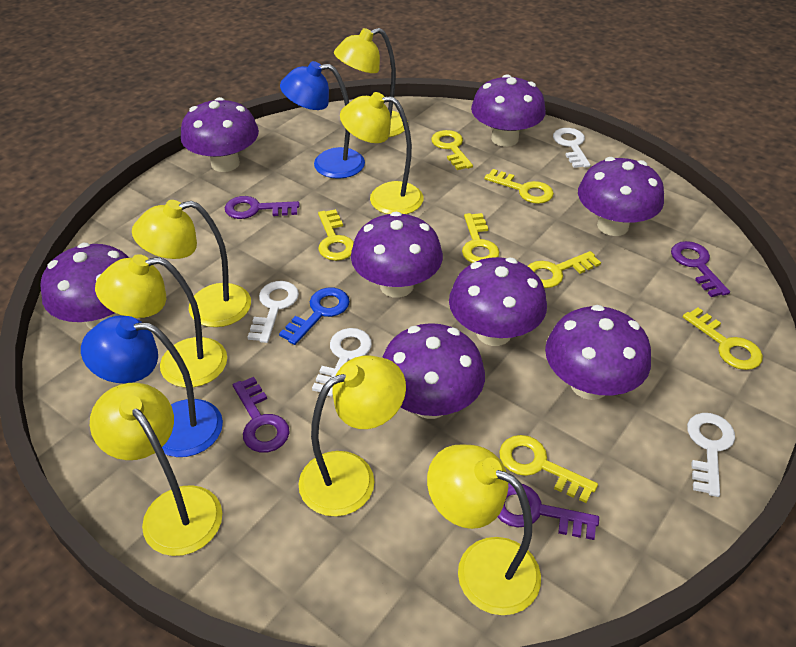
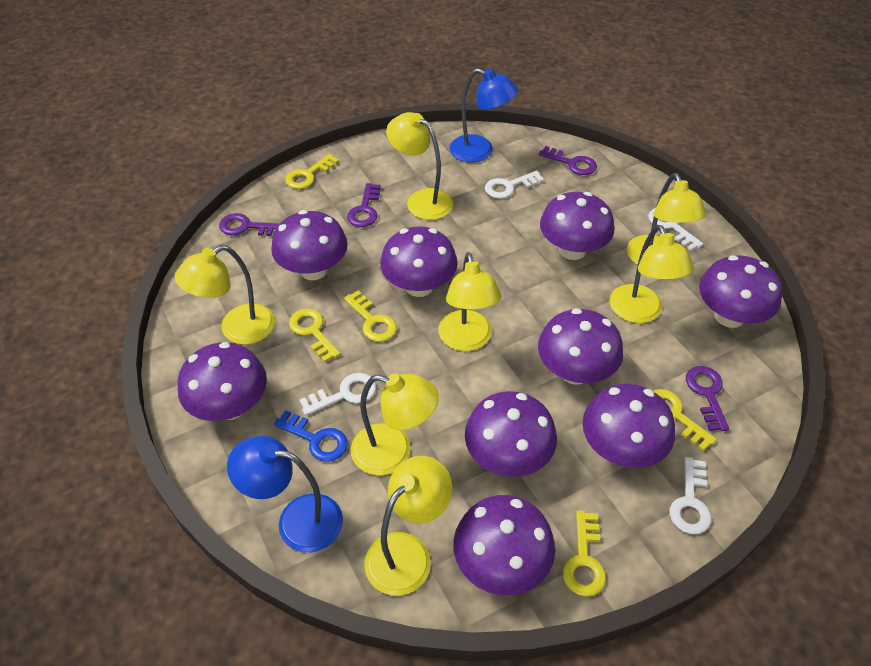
purple mushroom: [41,243,129,329] [181,97,259,172] [351,212,443,298] [382,323,485,419] [449,257,547,346] [471,74,546,147] [545,305,651,400] [578,157,664,236] = 8 -> [178,342,267,421] [271,210,348,280] [380,226,458,297] [453,495,555,596] [465,391,557,477] [538,308,623,385] [540,192,614,260] [582,384,675,468] [699,255,783,328] = 9
yellow key: [318,209,354,261] [431,130,473,170] [462,213,499,263] [484,169,554,204] [499,435,598,503] [528,251,601,288] [683,308,763,370] = 7 -> [285,154,339,189] [289,308,340,363] [344,291,397,342] [563,511,606,597] [653,389,717,451] = 5

